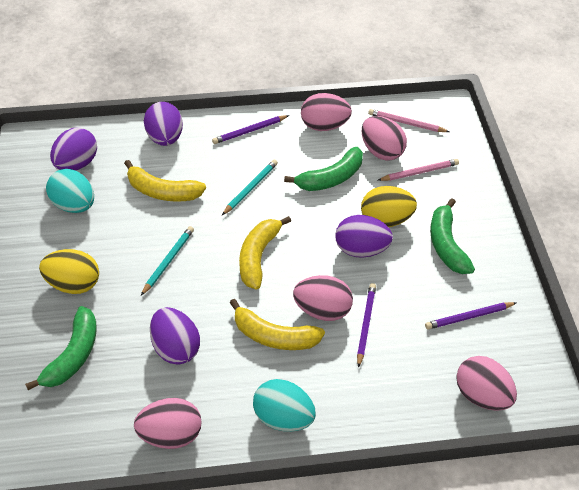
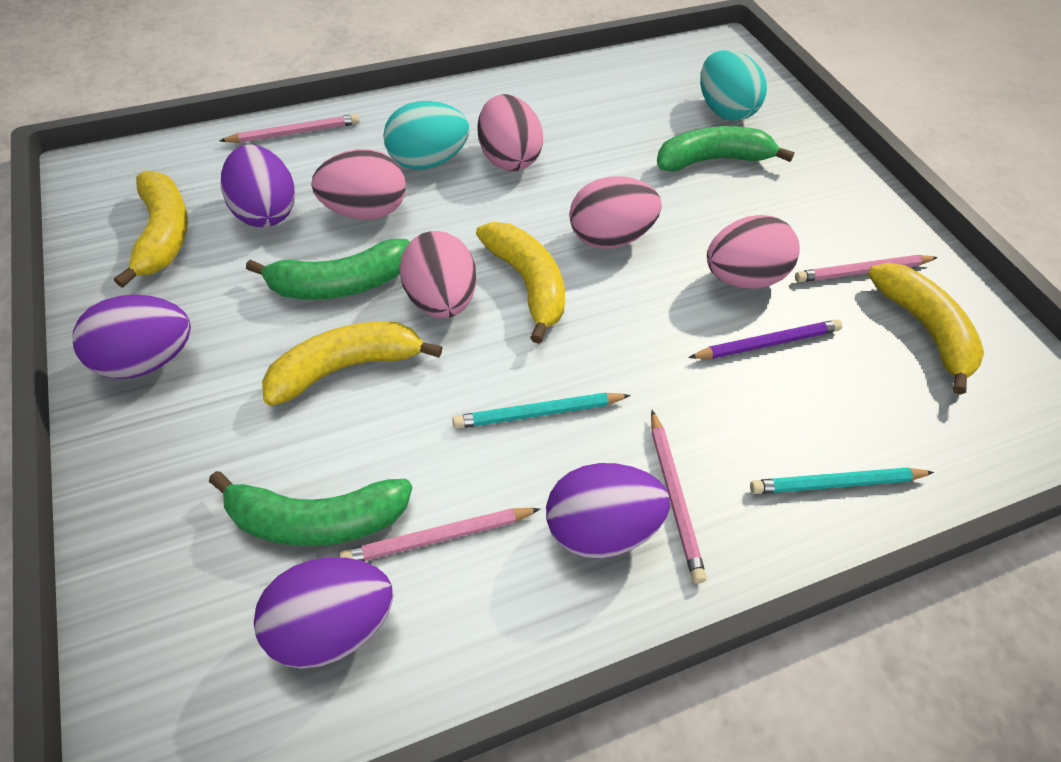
pink pencil: [368,109,449,132] [378,159,459,181] = 2 -> [220,114,359,143] [339,508,540,561] [651,410,707,583] [795,255,938,282] = 4
purple pencil: [212,115,289,144] [357,283,376,368] [425,302,516,330] = 3 -> [688,319,842,359] = 1
yellow banana: [124,160,206,202] [230,299,325,350] [239,216,291,289] = 3 -> [114,171,188,288] [262,322,443,406] [476,222,565,344] [868,263,984,395] = 4
yellow egg: [39,249,99,294] [361,186,417,227] = 2 -> none = 0

